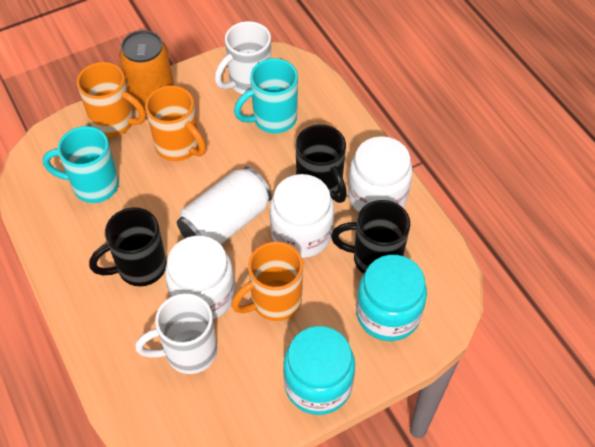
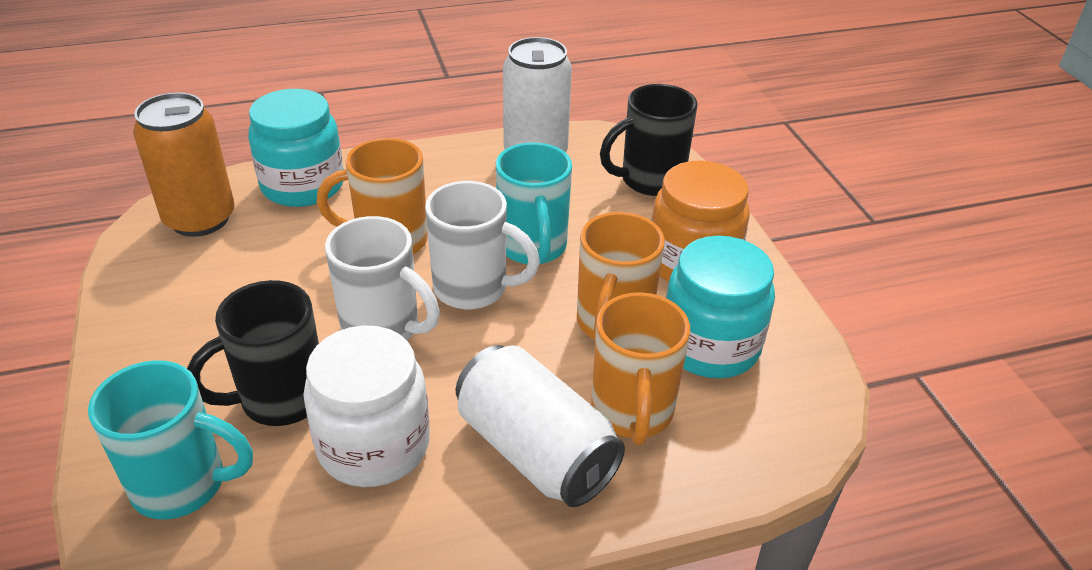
black mug: [89,207,167,286] [296,125,347,203] [331,200,410,274] = 3 -> [187,280,319,426] [600,84,697,196] = 2
orange jar: none = 0 -> [651,161,750,282] = 1
white can: [177,167,272,245] = 1 -> [456,345,625,507] [503,37,572,153] = 2
white jar: [165,236,235,319] [270,174,334,258] [348,136,412,212] = 3 -> [304,325,430,487] = 1

